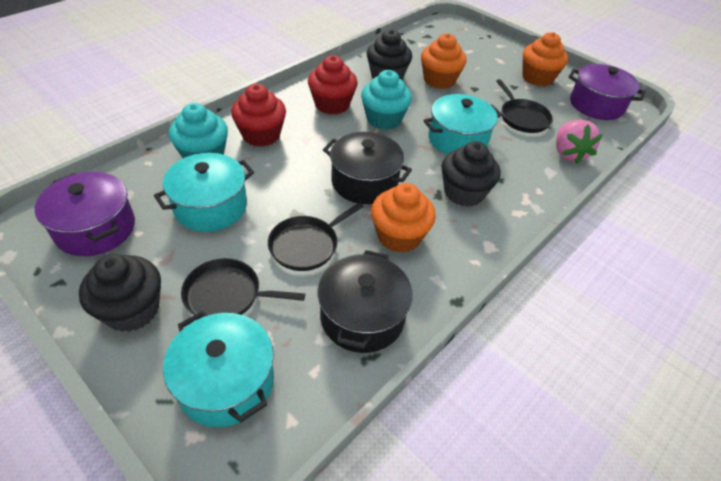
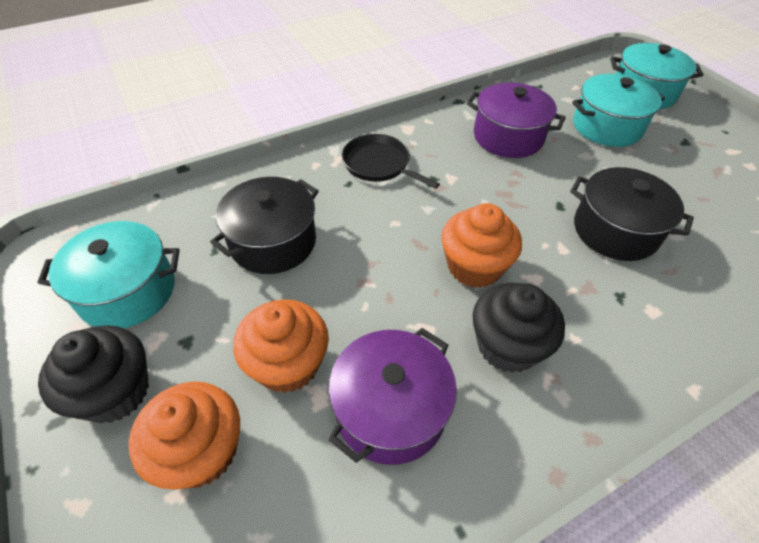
black cupcake: [79,254,161,332] [367,30,412,80] [441,141,500,207] = 3 -> [38,325,149,423] [473,283,565,373] = 2
black pan: [181,258,305,318] [268,202,364,271] [496,79,553,133] = 3 -> [342,134,440,189] = 1
pink strawberry: [556,120,602,164] = 1 -> none = 0
red cupcake: [231,84,286,147] [308,56,358,115] = 2 -> none = 0
turquoise cupcake: [169,103,228,158] [361,70,412,130] = 2 -> none = 0

